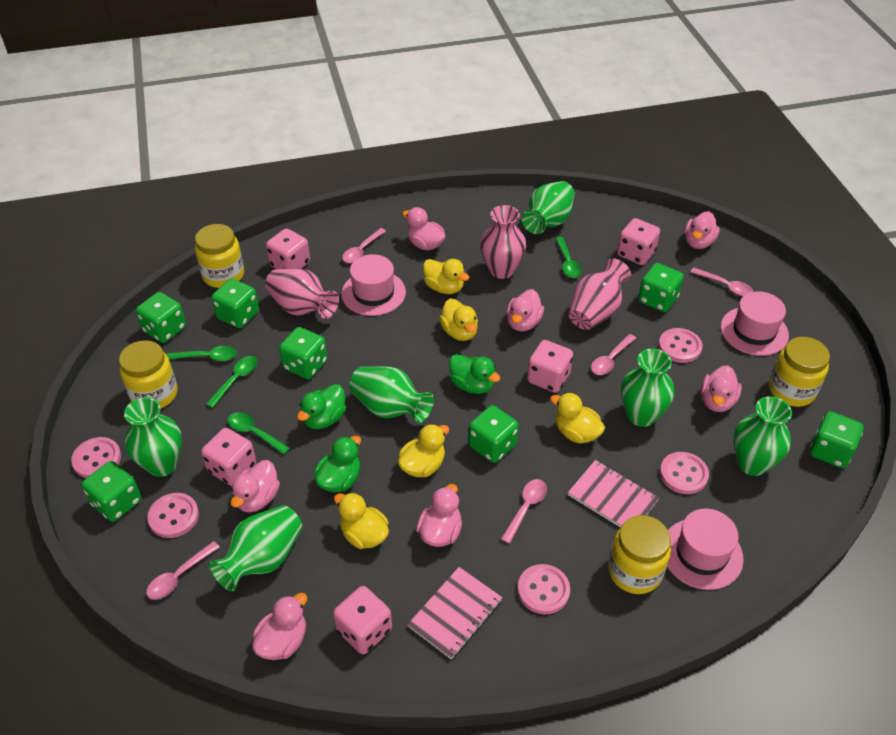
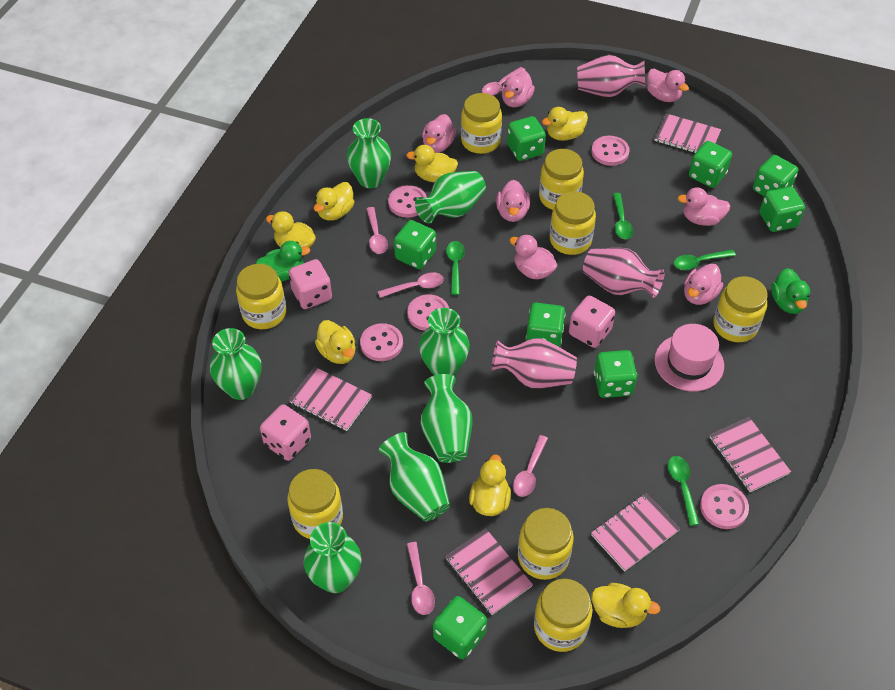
green dice: [82,461,142,522] [136,292,186,343] [211,279,259,328] [279,327,327,379] [469,405,519,463] [638,263,684,312] [810,411,863,468] = 7 -> [394,220,436,269] [433,596,487,659] [507,116,546,161] [526,302,565,347] [594,350,637,398] [689,141,732,188] [753,155,798,196] [759,186,805,232] = 8
green duck: [297,384,346,429] [314,436,361,492] [449,354,500,394] = 3 -> [256,241,310,282] [771,268,810,314] = 2
green vase: [124,397,182,477] [209,505,302,591] [349,366,434,423] [522,181,575,234] [621,349,674,427] [733,396,792,476] = 6 -> [210,328,261,400] [304,522,362,593] [347,118,391,188] [379,432,450,521] [415,171,486,223] [419,308,470,376] [421,374,472,463] = 7
pink dice: [201,428,256,486] [266,228,310,269] [333,586,392,654] [527,340,573,393] [617,218,660,265] = 5 -> [260,404,311,461] [289,259,332,309] [569,296,615,348] = 3
pink hat: [341,254,406,316] [667,509,744,590] [721,291,789,356] = 3 -> [654,324,724,392] = 1
pink notebook: [407,567,502,659] [568,460,659,528] = 2 -> [289,367,372,431] [445,529,533,615] [591,493,680,572] [654,113,721,153] [710,417,791,492] = 5
yellow duck: [334,492,389,549] [398,424,449,477] [423,259,470,294] [439,299,478,341] [550,393,605,443] = 5 -> [266,211,316,248] [314,182,354,221] [315,320,355,364] [406,145,458,182] [469,454,511,516] [542,107,588,141] [592,583,660,628] = 7
yellow jar: [119,340,178,409] [195,224,244,288] [608,515,671,594] [769,337,830,407] = 4 -> [236,264,286,329] [287,469,343,539] [461,93,502,154] [518,508,574,580] [534,579,593,652] [539,149,584,210] [550,191,596,255] [713,276,768,342] = 8

